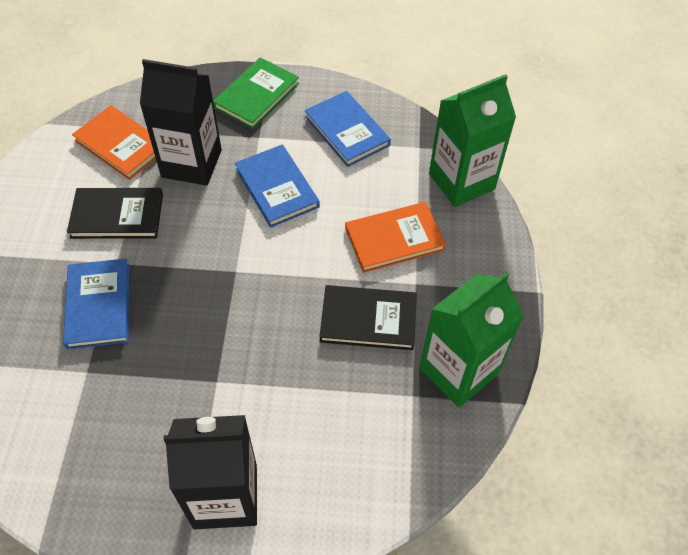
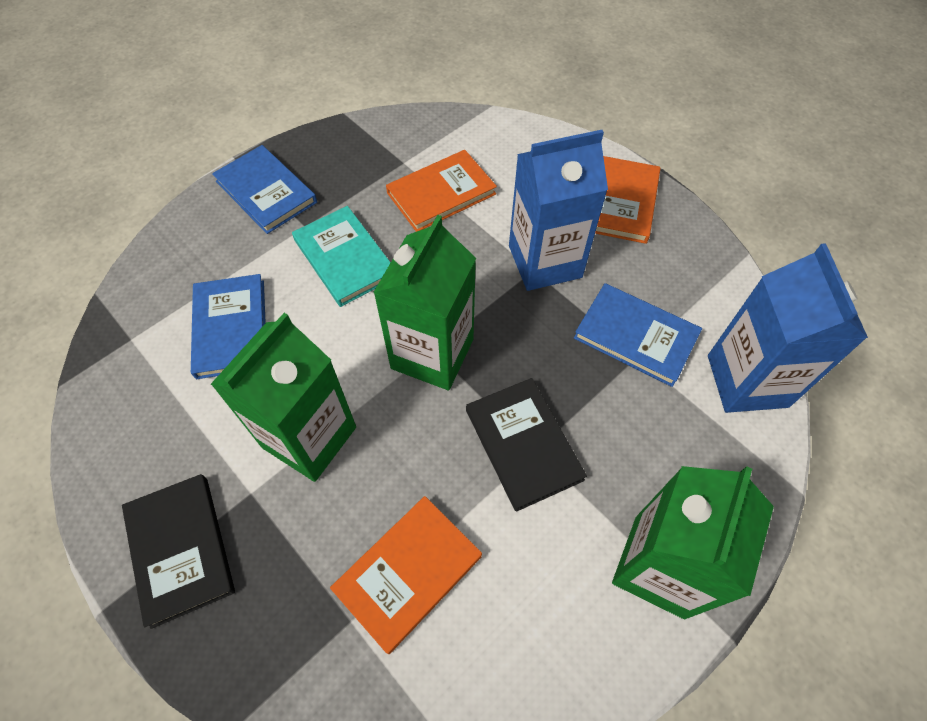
black carton: [140,59,222,186] [164,415,257,529] = 2 -> none = 0
blue carton: none = 0 -> [509,130,608,291] [708,243,868,413] = 2
green book: [213,58,299,129] = 1 -> none = 0
green carton: [419,272,524,407] [429,74,516,207] = 2 -> [211,313,356,482] [373,215,476,390] [612,466,774,619] = 3
orange book: [72,105,156,180] [345,202,446,273] = 2 -> [330,496,482,654] [386,150,497,232] [595,156,661,244] = 3
turquoise book: none = 0 -> [292,206,391,307] = 1

